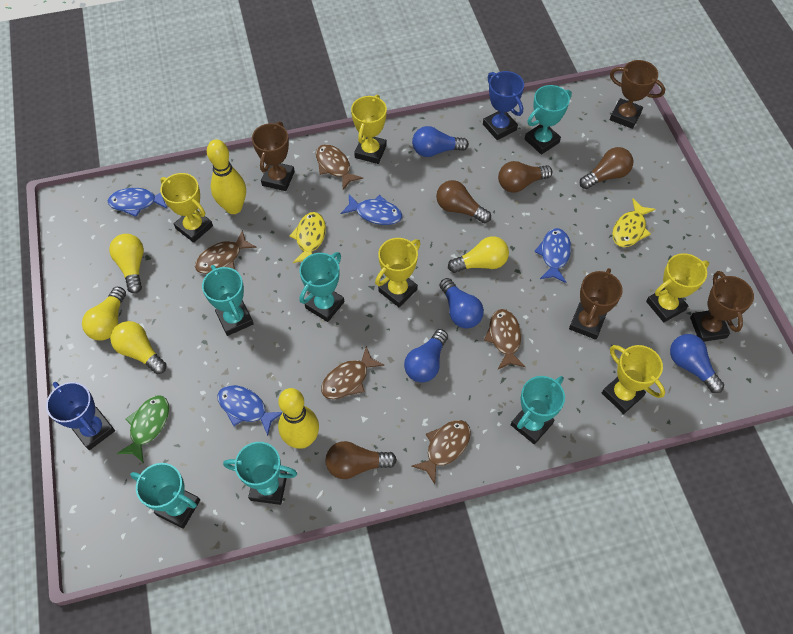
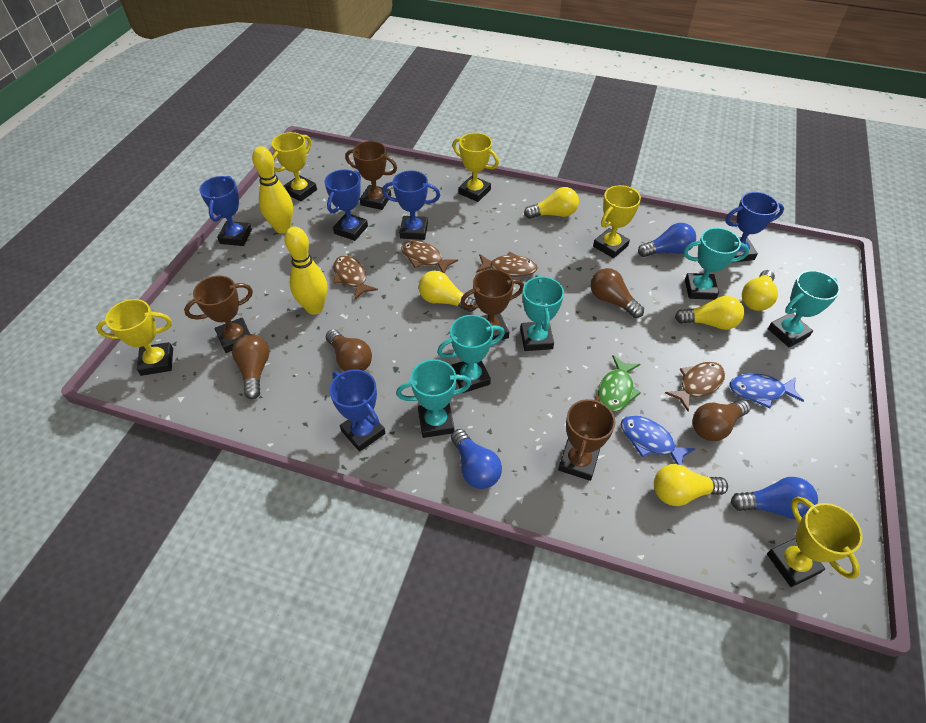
blue fish: [108,188,167,217] [218,385,283,436] [340,194,402,225] [534,228,571,283] = 4 -> [621,415,696,465] [729,373,804,408] = 2
blue light bulb: [404,329,448,383] [412,126,469,157] [439,278,484,328] [670,334,724,393] = 4 -> [451,429,502,489] [638,223,696,257] [731,477,818,519] = 3
blue trophy: [46,382,115,450] [483,71,524,140] = 2 -> [199,176,252,246] [325,169,368,241] [329,369,385,452] [382,170,440,240] [725,192,784,263] = 5
brown fish: [195,230,257,274] [316,144,363,190] [321,346,384,399] [412,420,471,484] [484,309,526,369] = 5 -> [333,255,378,300] [401,240,458,274] [476,252,538,277] [665,362,725,412] = 4
turquoise trophy: [130,463,200,529] [202,265,254,336] [223,442,297,505] [299,252,344,322] [511,376,565,444] [525,85,572,155] = 6 -> [396,359,471,438] [437,315,505,393] [520,274,564,351] [684,228,749,300] [768,270,840,348] = 5
yellow fish: [289,212,326,263] [612,198,656,247] = 2 -> none = 0
yellow light bulb: [82,287,126,340] [109,234,144,294] [110,321,167,374] [448,236,509,273] = 4 -> [419,271,477,312] [524,187,579,219] [654,464,728,506] [675,296,744,330] [742,270,778,311] = 5

